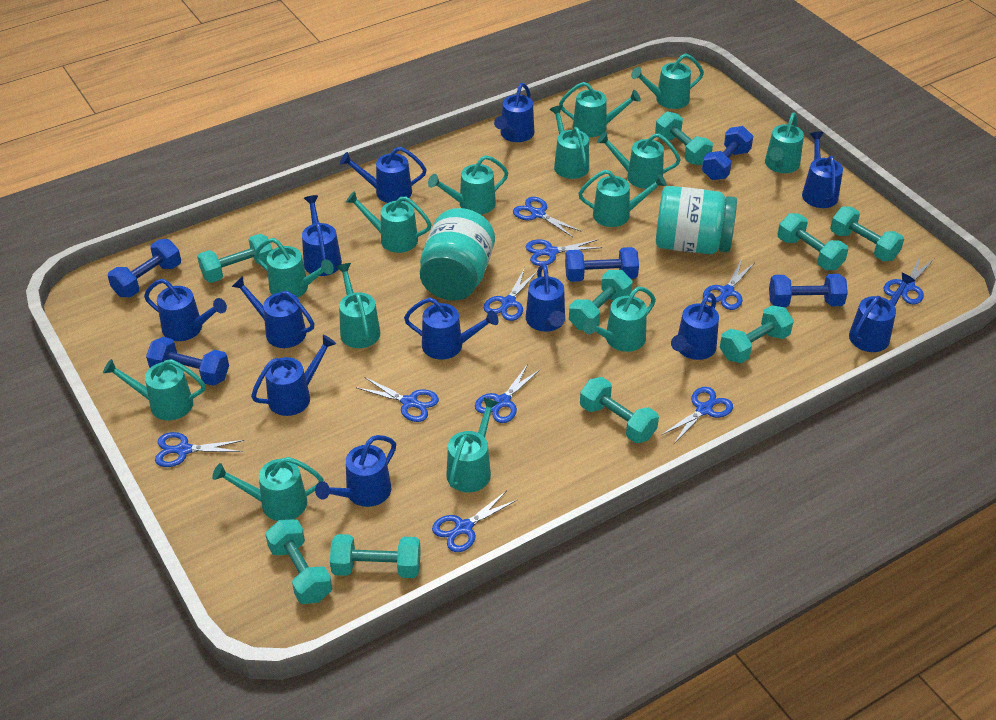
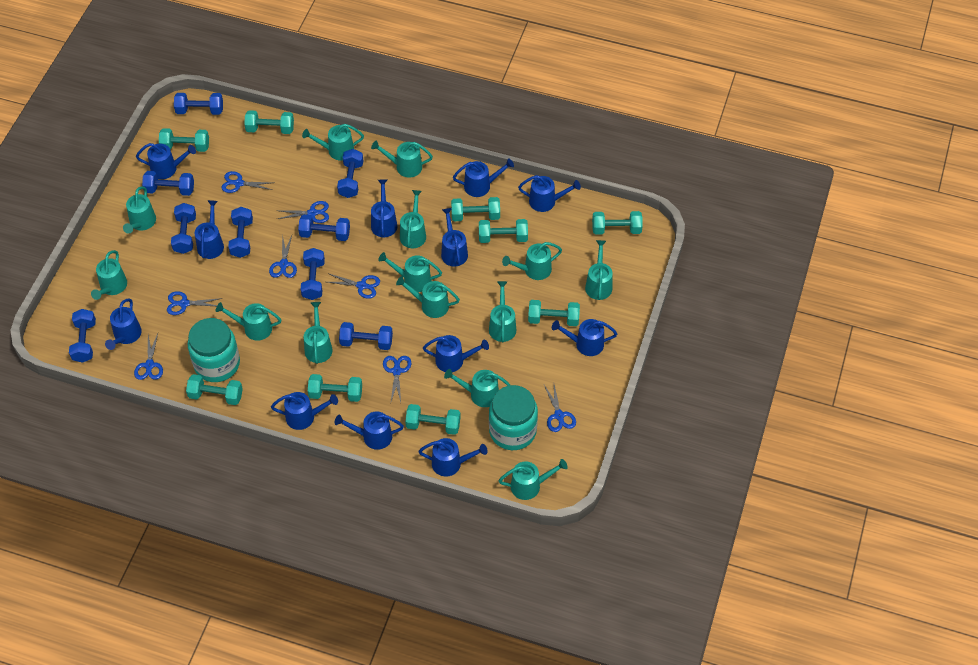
blue dumbbell: [108,239,181,297] [146,337,229,386] [565,247,639,282] [702,126,753,180] [769,274,848,307] = 5 -> [69,309,96,363] [142,171,194,196] [171,203,196,254] [174,93,223,115] [228,207,253,258] [298,214,350,241] [301,248,325,300] [337,149,364,198] [339,322,393,350] = 9
blue scissors: [155,432,244,467] [356,377,439,422] [432,491,517,552] [475,364,541,423] [484,268,538,321] [513,197,582,237] [526,239,602,266] [661,387,733,445] [703,259,754,310] [884,254,934,305] = 10 -> [134,333,163,380] [167,291,222,315] [221,171,272,193] [269,234,297,278] [278,201,329,223] [328,273,380,299] [383,356,411,402] [544,385,576,432] = 8

